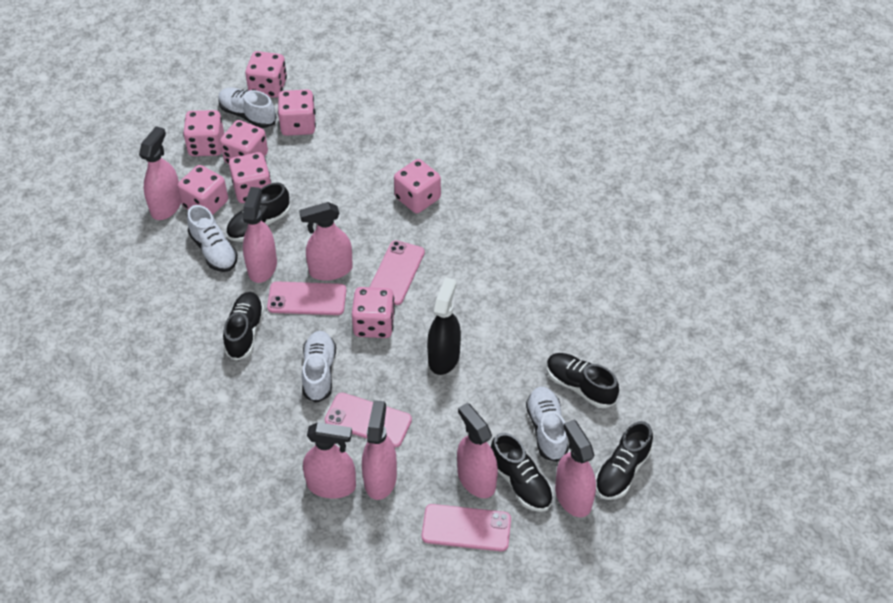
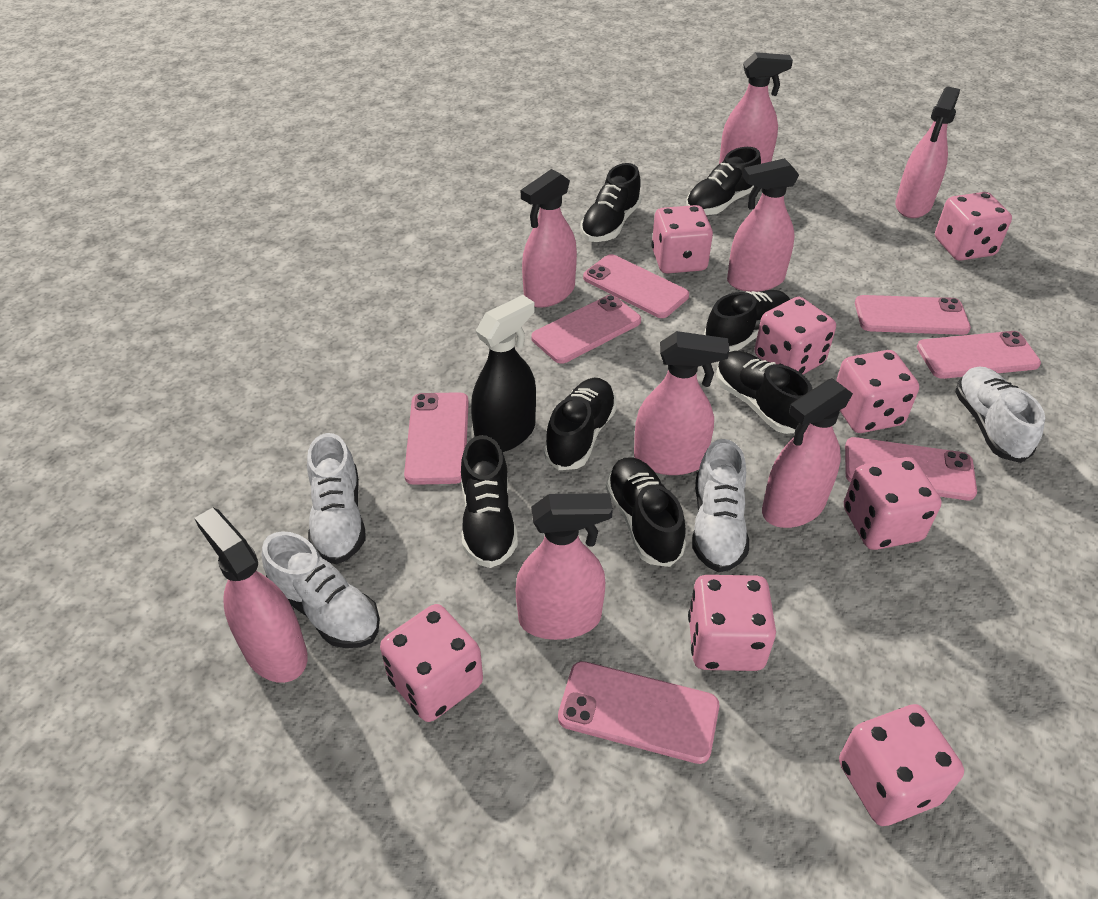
black shoe: [223,292,264,360] [226,182,291,242] [491,433,553,512] [547,353,619,408] [595,421,653,500] = 5 -> [461,435,518,568] [544,378,617,470] [581,163,642,242] [606,457,686,567] [686,147,761,215] [704,290,790,352] [716,351,813,434] = 7
pink phone: [267,281,346,315] [325,393,412,448] [370,240,425,305] [422,504,511,551] = 4 -> [404,392,469,485] [531,295,641,364] [558,661,719,764] [583,254,689,318] [845,437,977,500] [855,295,971,335] [917,331,1041,379] = 7
pink spray bottle: [139,126,181,220] [243,187,277,283] [299,202,353,281] [303,422,356,499] [362,400,397,500] [457,403,498,498] [555,420,596,517] = 7 -> [194,508,308,683] [515,493,613,640] [521,169,577,308] [634,331,729,475] [719,52,793,164] [727,158,799,292] [762,378,853,528] [895,86,960,218] = 8

